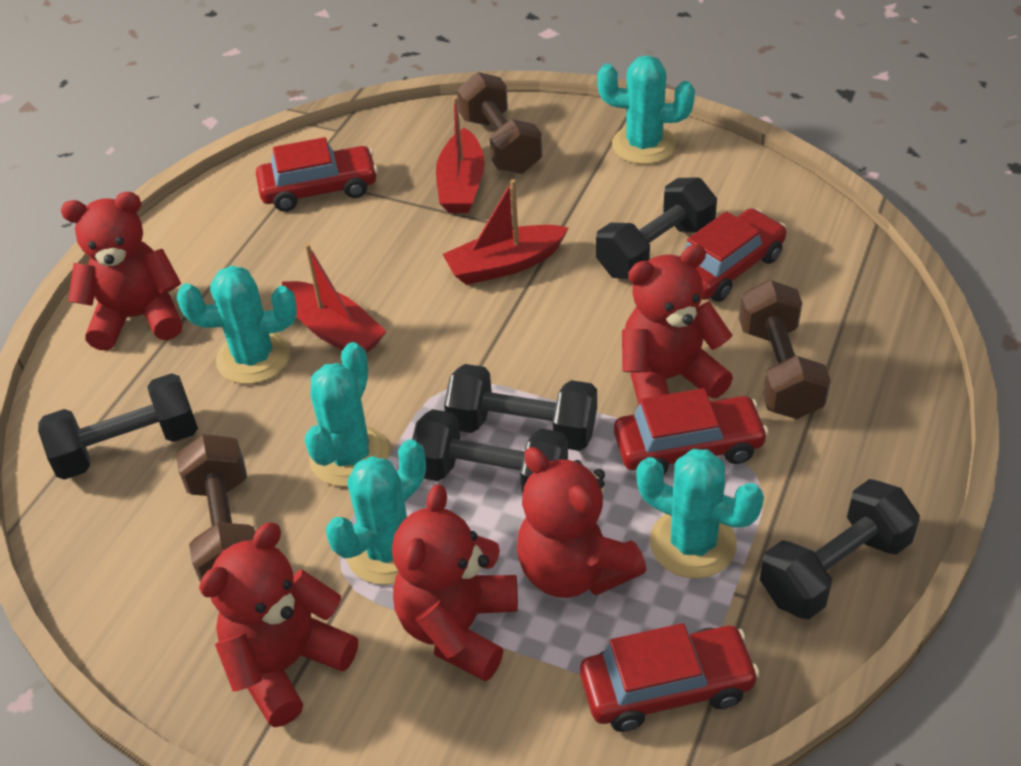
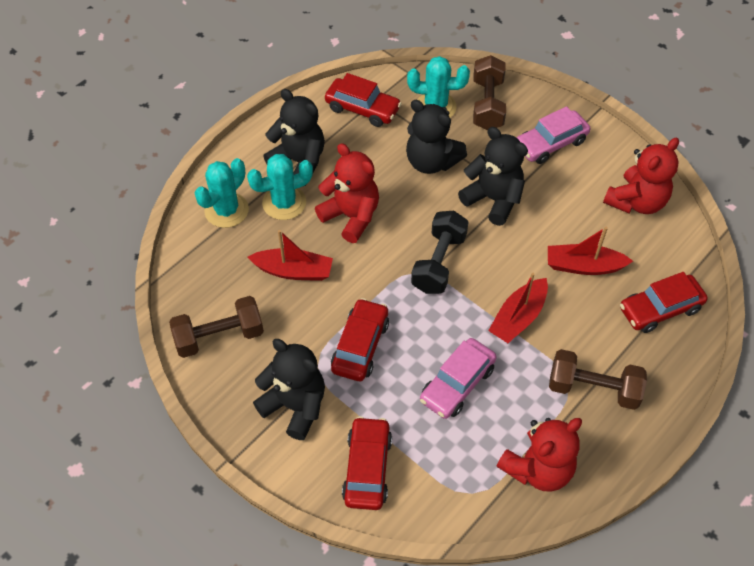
black dumbbell: [38,373,198,480] [412,409,568,493] [444,364,597,451] [596,177,717,279] [760,479,920,619] = 5 -> [411,211,469,294] = 1
black teddy bear: none = 0 -> [253,339,325,440] [263,89,325,186] [406,100,467,174] [458,127,528,226] = 4
pink car: none = 0 -> [420,338,497,419] [517,106,590,164] = 2
red teddy bear: [61,192,182,350] [199,522,358,727] [392,484,518,681] [517,447,646,598] [622,244,733,405] = 5 -> [315,143,379,243] [497,418,582,492] [603,138,679,214] = 3
turquoise cactus: [177,266,297,384] [305,342,389,487] [326,439,426,585] [597,55,695,164] [636,449,764,579] = 5 -> [195,158,249,228] [247,154,313,220] [407,56,470,118] = 3

